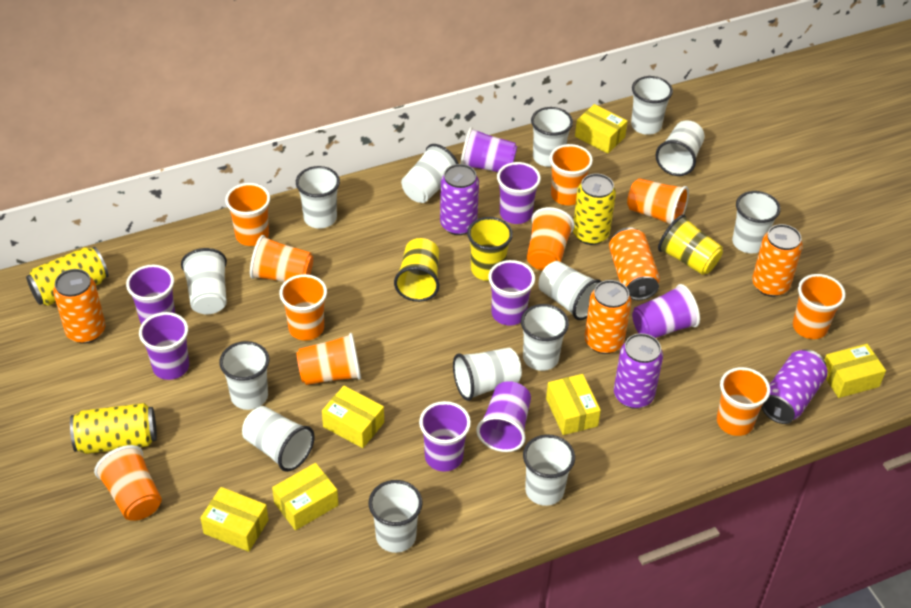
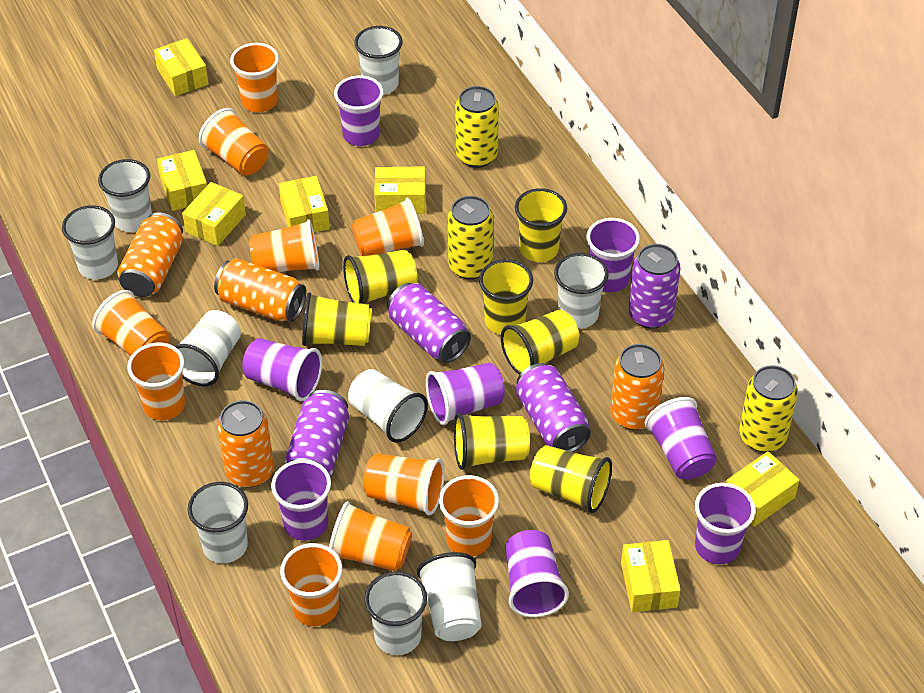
purple can: [440,164,479,235] [614,333,663,409] [761,349,828,424] = 3 -> [285,390,349,477] [387,283,471,363] [515,363,591,452] [629,244,680,329] = 4
white cup: [181,248,227,314] [219,341,269,410] [242,406,314,472] [296,166,340,228] [368,480,423,553] [401,144,459,203] [453,348,522,401] [521,304,569,371] [523,434,575,506] [531,107,573,167] [539,261,602,320] [631,76,673,135] [656,120,705,176] [732,191,781,253] = 14 -> [62,205,118,280] [98,159,152,232] [175,310,241,387] [188,482,248,563] [348,369,428,443] [354,26,403,95] [364,571,427,655] [417,552,482,641] [554,253,609,328] = 9
yellow box: [200,487,268,552] [272,463,338,530] [322,386,384,448] [546,374,601,435] [575,104,628,153] [824,344,886,398] = 6 -> [154,38,209,96] [157,150,207,211] [182,182,246,246] [279,176,330,232] [374,167,426,214] [621,540,681,612] [726,451,799,527] = 7
yellow cup: [394,238,439,302] [467,217,513,281] [658,215,723,275] = 3 -> [302,292,372,346] [343,250,417,304] [454,413,530,470] [479,259,533,335] [501,309,579,374] [515,188,567,262] [530,445,612,513] = 7

